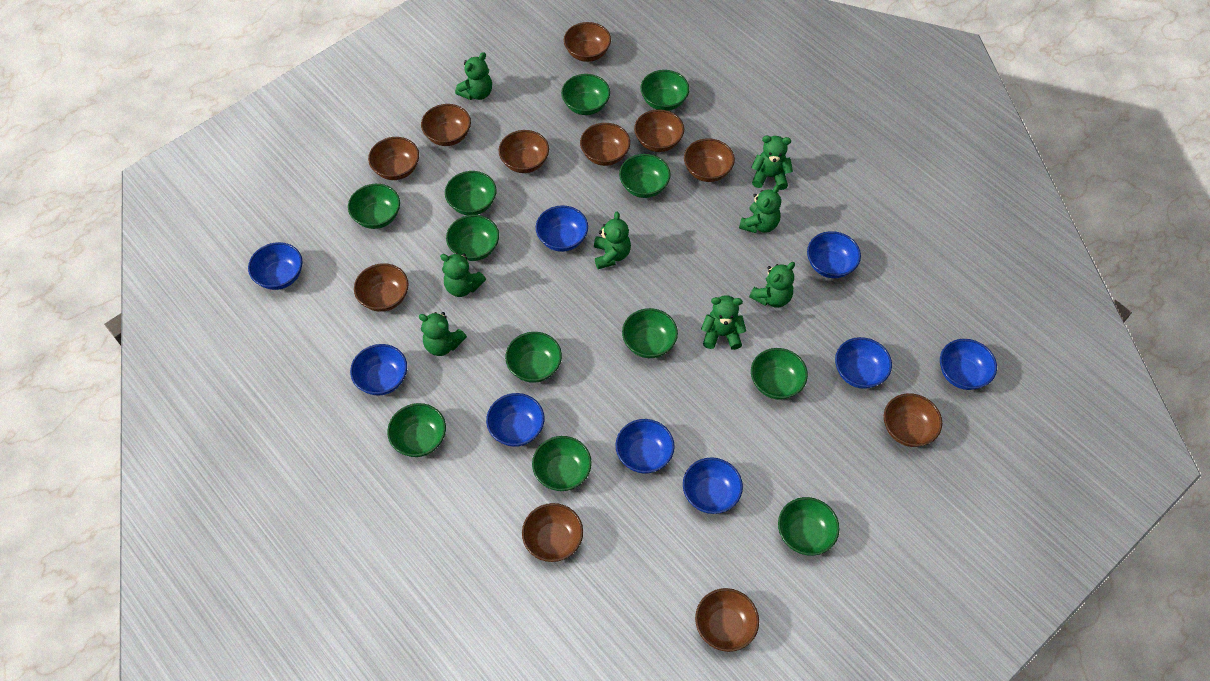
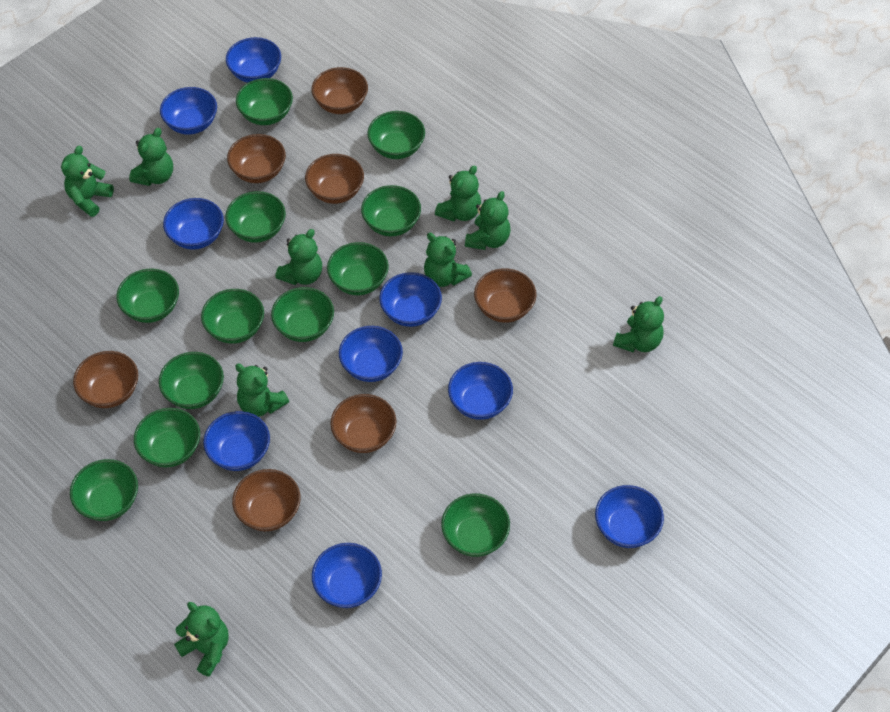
brown bowl: [354,263,409,312] [368,137,419,180] [421,104,471,146] [498,130,549,173] [522,503,583,562] [564,22,611,62] [580,123,630,166] [634,109,684,152] [684,138,735,182] [695,588,759,652] [884,393,942,447] = 11 -> [73,351,138,408] [227,134,286,183] [232,469,301,531] [305,154,364,204] [312,67,368,114] [330,394,396,453] [474,268,537,323] = 7
green teddy bear: [419,312,467,356] [440,253,486,297] [455,52,492,100] [594,212,631,269] [701,295,746,350] [739,185,781,233] [749,262,795,308] [751,136,793,190] = 8 -> [61,146,114,217] [129,128,173,186] [174,602,229,677] [235,364,289,417] [275,229,322,285] [424,233,472,287] [435,165,481,221] [465,191,510,250] [613,296,664,353] = 9

